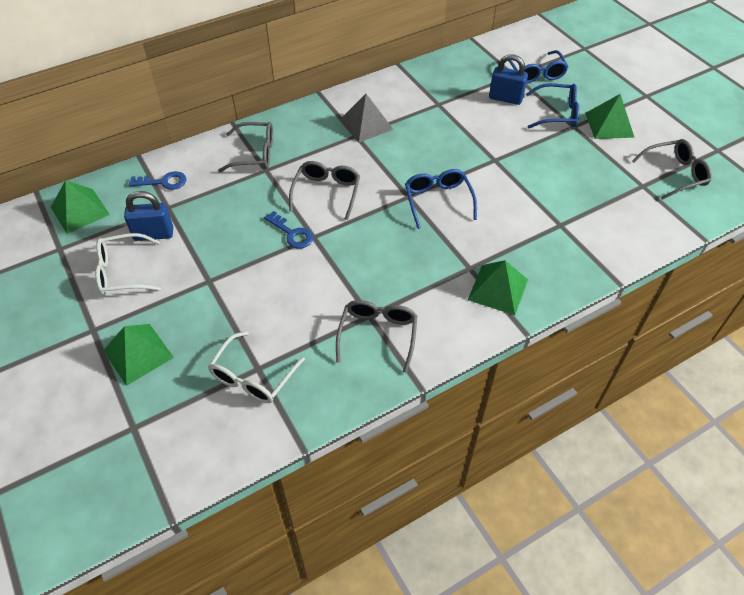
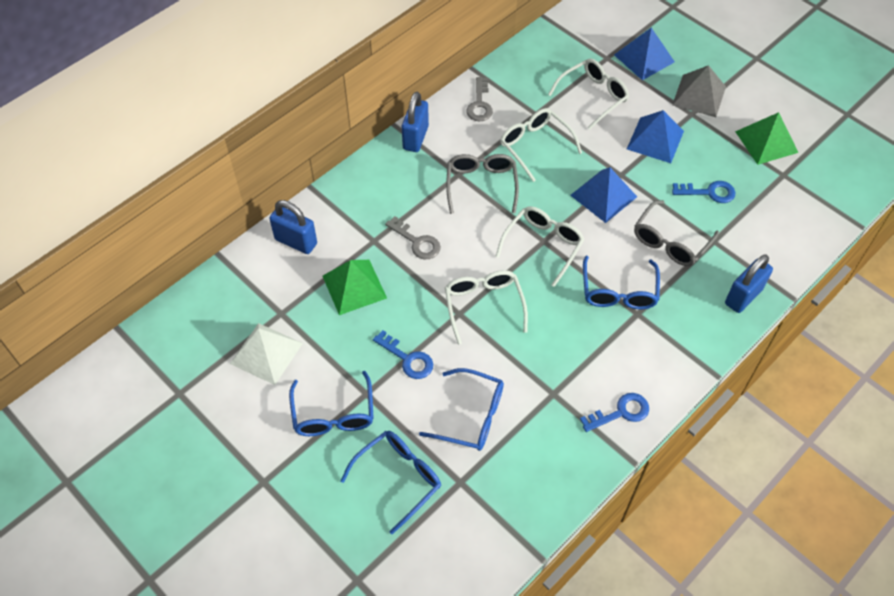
blue glasses: [405,169,477,229] [509,50,568,83] [526,83,579,128] = 3 -> [289,371,374,436] [341,431,441,535] [419,368,504,451] [583,256,660,309] = 4
blue key: [129,171,186,190] [264,211,313,249] = 2 -> [373,330,433,379] [580,393,649,432] [672,181,735,203] = 3
blue padlock: [124,191,173,241] [489,54,528,105] = 2 -> [269,200,317,254] [402,92,429,152] [725,254,773,313] = 3
blue pyramid: none = 0 -> [570,167,637,223] [614,27,675,80] [627,110,684,163] = 3
green pyramid: [51,180,110,234] [103,324,174,386] [468,260,528,315] [585,94,635,139] = 4 -> [323,260,387,315] [735,112,798,165] = 2
grey glasses: [218,122,273,172] [289,161,360,220] [336,300,417,373] [632,139,712,200] = 4 -> [446,154,519,214] [634,200,719,266] = 2
grey key: none = 0 -> [385,216,441,259] [466,77,493,121] = 2
white glasses: [95,233,161,295] [208,331,305,403] = 2 -> [445,270,528,345] [495,206,585,287] [500,108,582,182] [548,59,629,130] = 4
white pyramid: none = 0 -> [230,323,303,385] = 1

